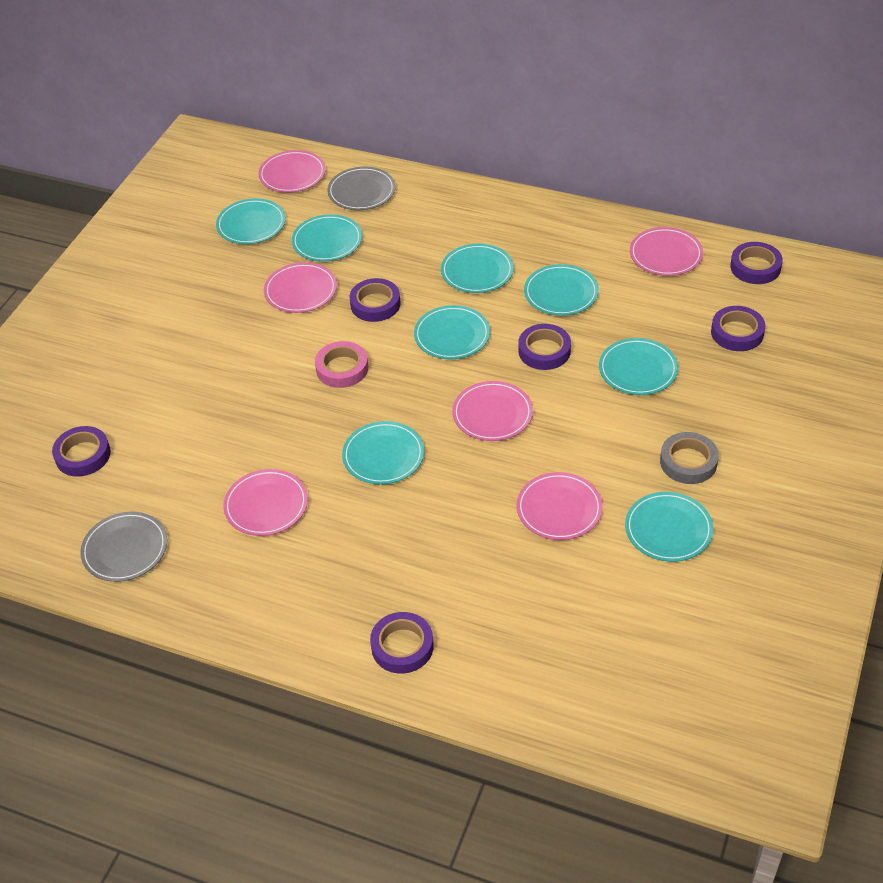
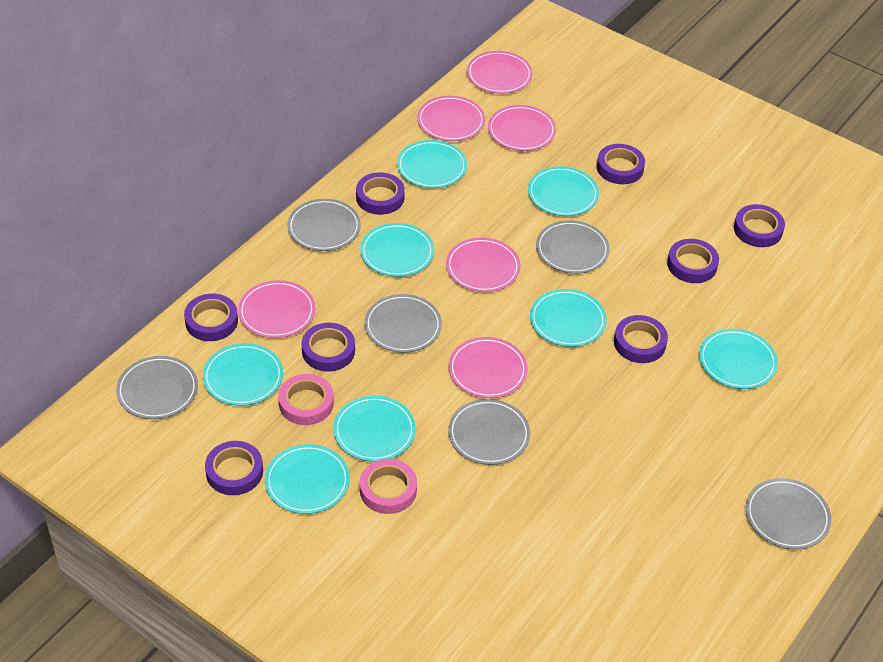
grey plate: [80,512,167,582] [327,167,396,210] = 2 -> [116,356,198,419] [287,199,361,251] [364,294,442,353] [448,399,530,465] [536,220,610,274] [746,478,831,550] = 6
grey tape: [660,432,719,484] = 1 -> none = 0
pink tape: [315,341,368,388] = 1 -> [278,374,334,425] [360,459,417,514] = 2
purple tape: [52,426,111,477] [349,278,401,322] [370,612,434,673] [518,324,571,370] [711,306,765,351] [730,242,783,284] = 6 -> [184,294,238,341] [205,441,263,495] [302,323,355,372] [356,172,405,215] [597,144,645,184] [614,315,668,363] [667,239,719,283] [734,204,785,247] = 8

